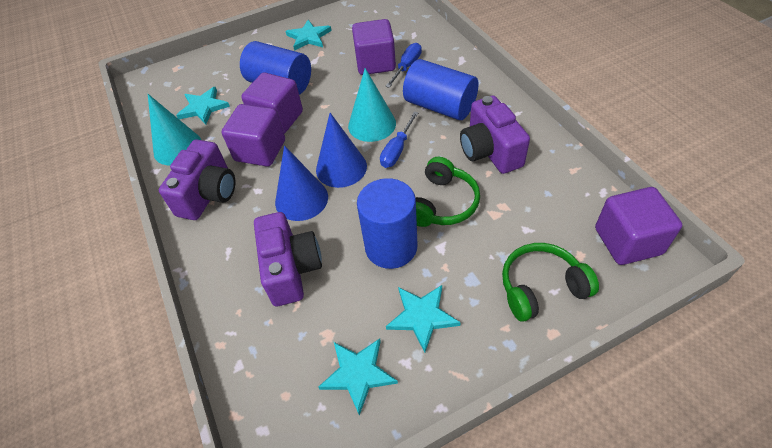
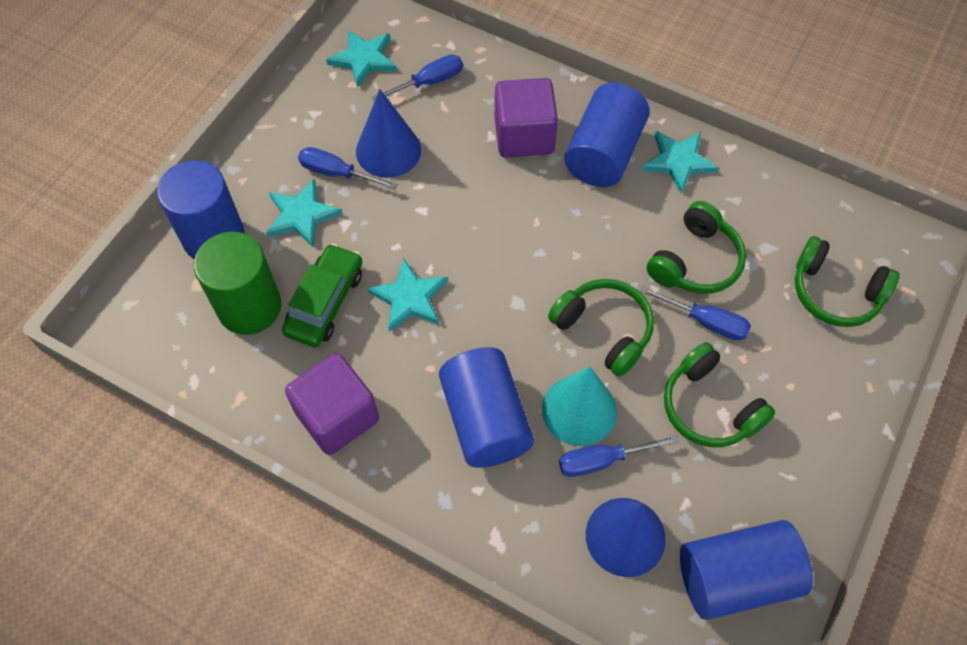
blue cylinder: [240,41,311,95] [357,178,418,269] [403,59,479,120] = 3 -> [157,160,245,259] [439,347,534,468] [564,83,650,187] [680,520,813,620] = 4
blue screwdriver: [380,111,418,168] [385,43,422,88] = 2 -> [298,147,397,190] [371,54,463,102] [559,435,678,477] [640,286,751,340] = 4
green car: none = 0 -> [282,243,362,347] = 1
green cylinder: none = 0 -> [194,231,281,335] = 1
green headphones: [415,157,480,227] [502,243,599,322] = 2 -> [548,279,654,377] [647,201,746,294] [664,342,775,447] [795,236,900,327] = 4
purple camera: [159,139,235,220] [254,212,322,306] [460,95,530,174] = 3 -> none = 0
purple cube: [221,104,285,167] [241,73,303,134] [352,19,396,75] [595,187,682,265] = 4 -> [285,353,379,455] [495,78,558,158] = 2
turquoise cone: [148,94,201,165] [348,68,396,142] = 2 -> [542,367,617,446] = 1

